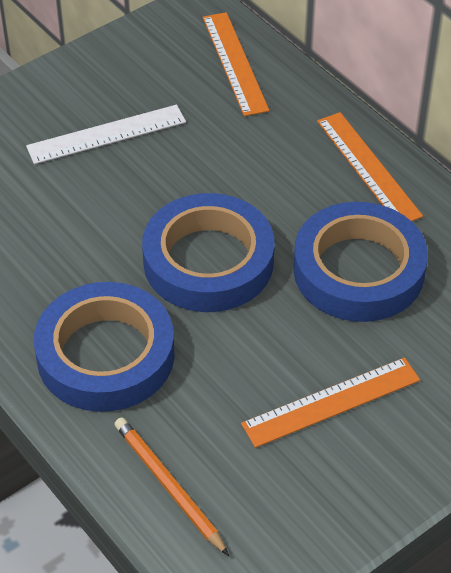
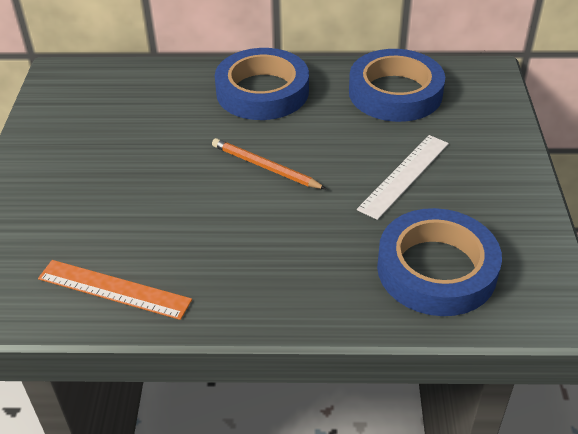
orange ruler: [203,12,269,116] [241,358,420,448] [317,112,423,221] = 3 -> [38,260,192,320] = 1

